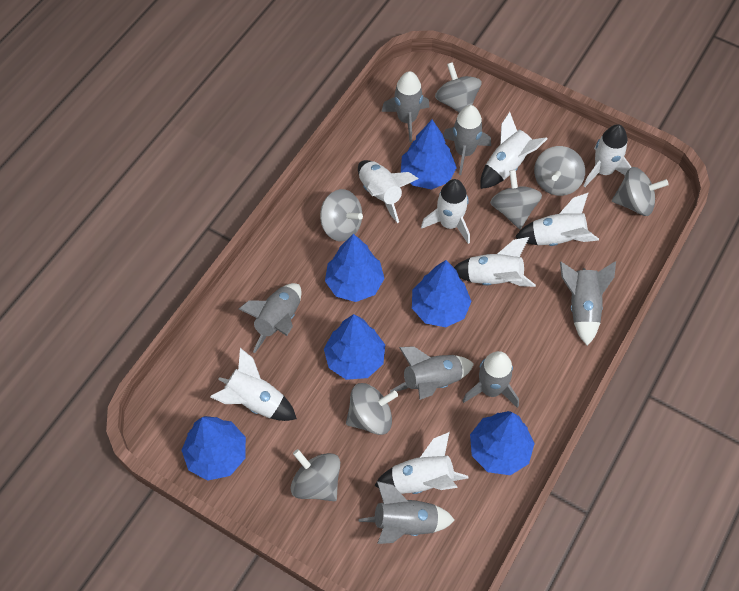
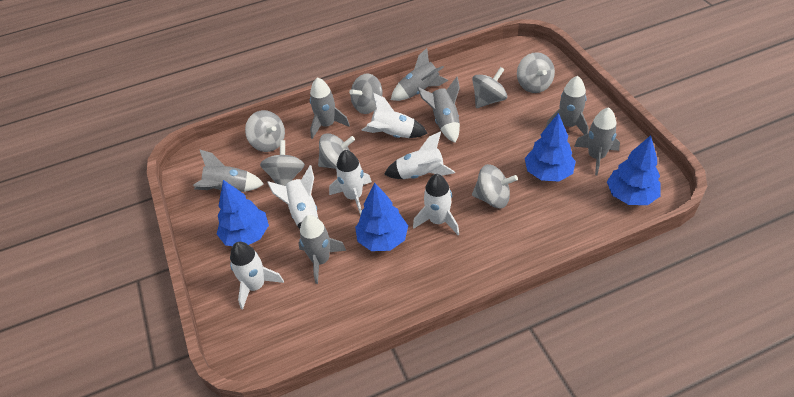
blue tree: [181,416,246,481] [324,314,385,380] [325,234,385,302] [401,119,457,190] [412,260,472,327] [470,411,535,475] = 6 -> [217,180,269,246] [355,183,408,251] [525,113,576,182] [607,135,661,205] = 4
white rocket: [210,348,297,421] [358,160,418,223] [374,432,468,494] [421,179,470,244] [454,237,536,287] [480,112,547,189] [515,193,599,246] [584,124,631,187] = 8 -> [230,242,284,310] [267,165,318,229] [329,150,372,216] [361,93,428,138] [384,131,455,179] [413,174,459,235] = 6

